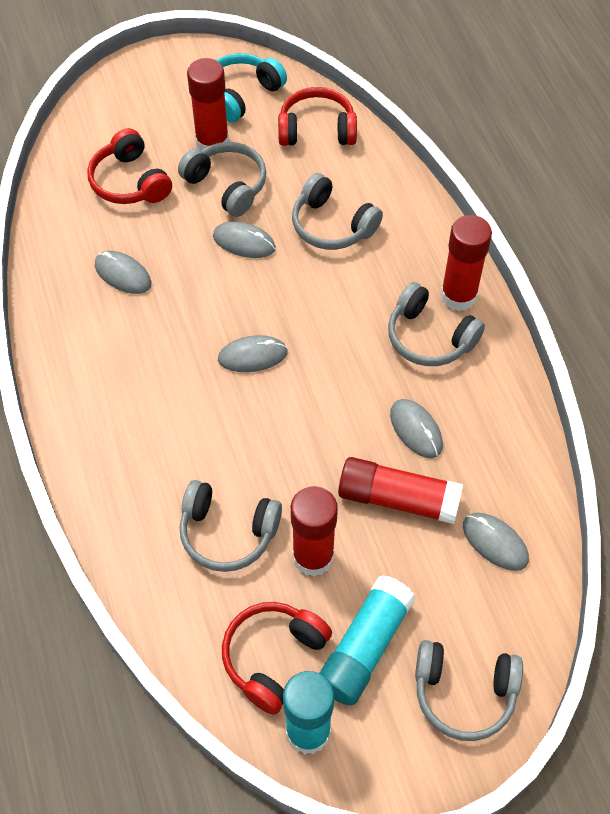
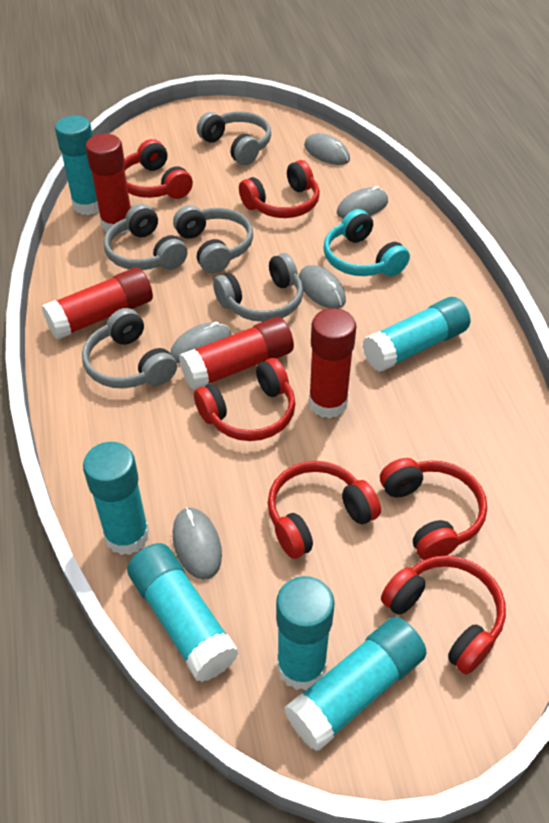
red headphones: [87,128,172,204] [222,602,332,715] [278,87,357,146] = 3 -> [124,139,193,199] [194,358,296,441] [239,160,320,218] [268,461,381,559] [380,458,487,560] [381,555,506,675] = 6
turquoise glue stick: [283,671,334,754] [320,575,416,706] = 2 -> [55,116,99,215] [83,442,149,555] [127,543,239,682] [276,576,335,690] [284,617,426,751] [362,297,470,372] = 6

